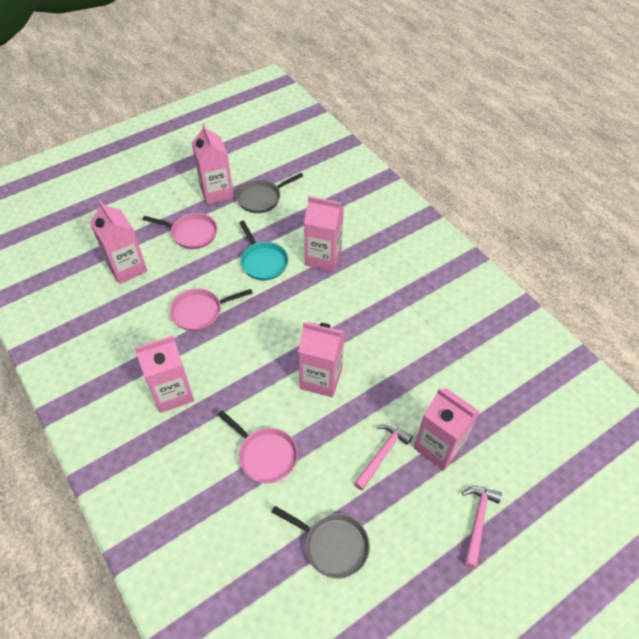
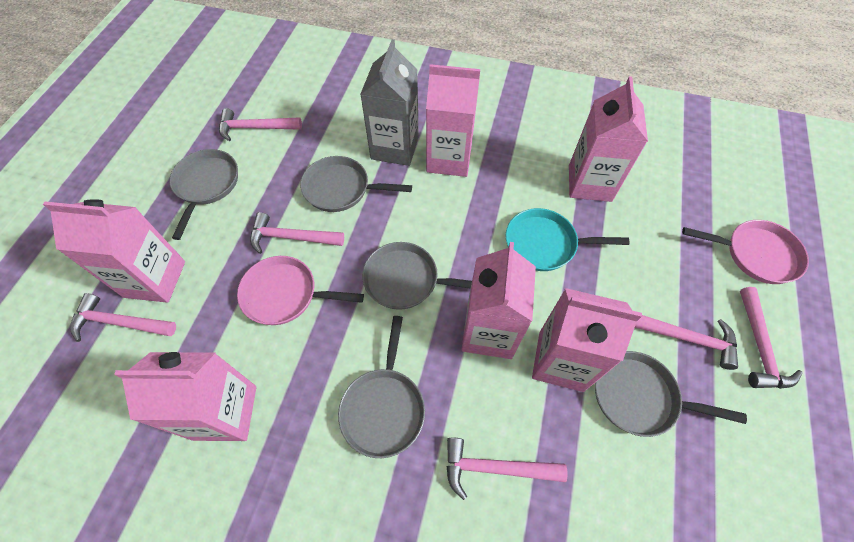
grey carton: none = 0 -> [360,39,419,166] = 1
grey pan: [236,173,303,213] [271,506,370,579] = 2 -> [169,149,238,240] [300,156,412,212] [338,316,425,458] [362,242,472,310] [595,351,747,437] = 5
pink hammer: [354,424,413,491] [462,486,502,568] = 2 -> [70,293,176,342] [219,108,302,141] [250,212,344,254] [446,438,568,500] [635,315,738,370] [740,287,803,389] = 6
pink pan: [143,213,217,249] [170,289,253,331] [218,410,298,483] = 3 -> [237,256,364,325] [682,220,809,284] = 2

